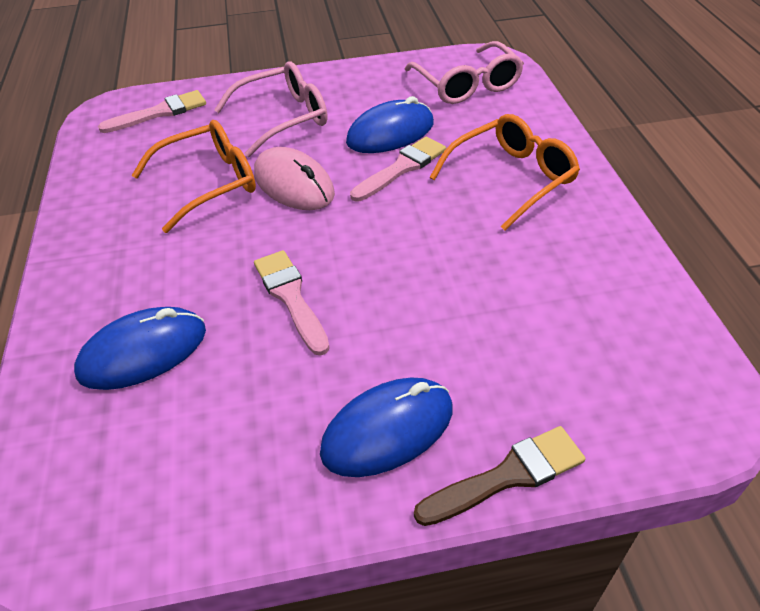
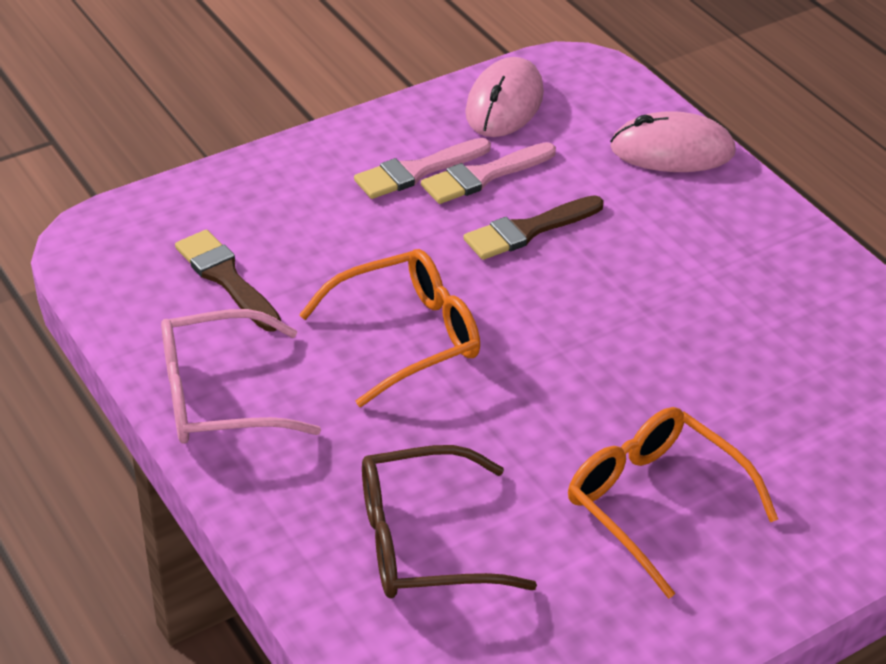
blue mouse: [74,307,206,390] [320,377,453,477] [346,96,434,153] = 3 -> none = 0
brown brush: [414,426,586,526] = 1 -> [175,230,281,332] [463,195,604,260] = 2
brown glasses: none = 0 -> [362,445,537,598] = 1
pink brush: [98,90,206,133] [254,250,330,356] [350,137,446,201] = 3 -> [354,138,491,199] [421,142,556,204] = 2
pink glasses: [214,62,327,157] [404,41,524,104] = 2 -> [161,309,321,444] = 1
pink mouse: [254,147,335,210] = 1 -> [465,57,544,137] [610,111,736,172] = 2

